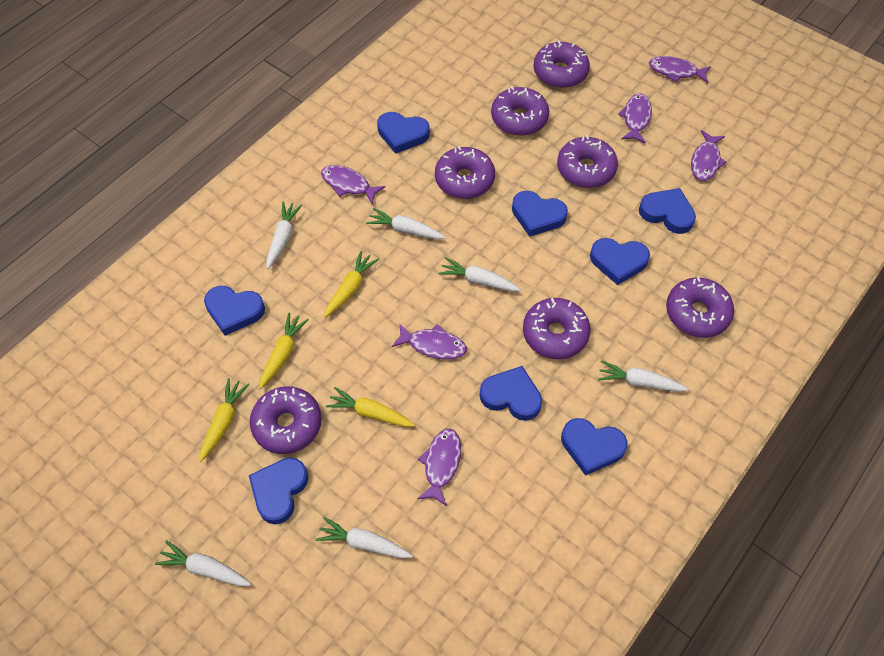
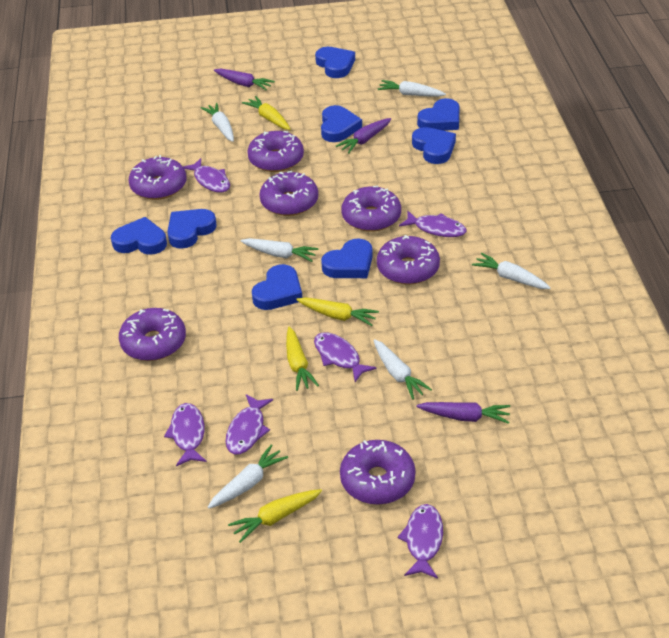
purple carrot: none = 0 -> [214,69,275,90] [336,118,391,154] [416,402,510,424] = 3

